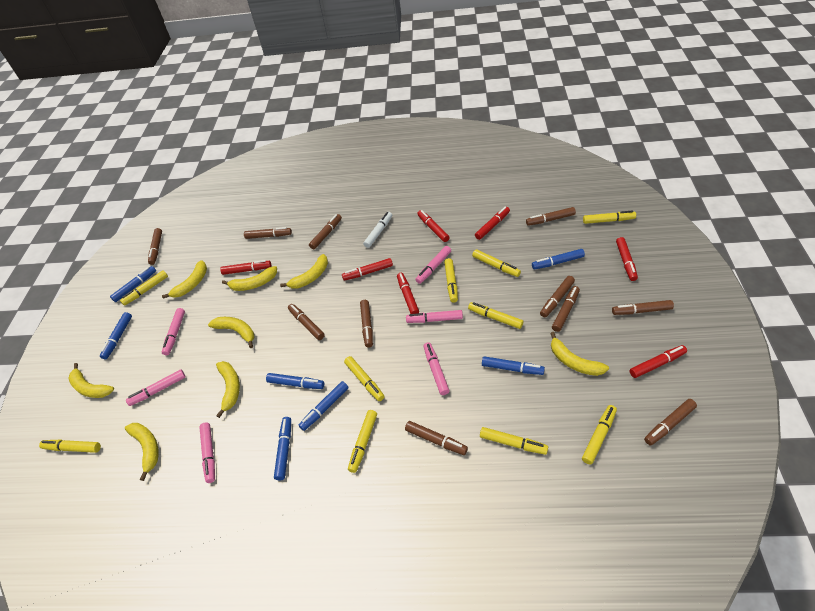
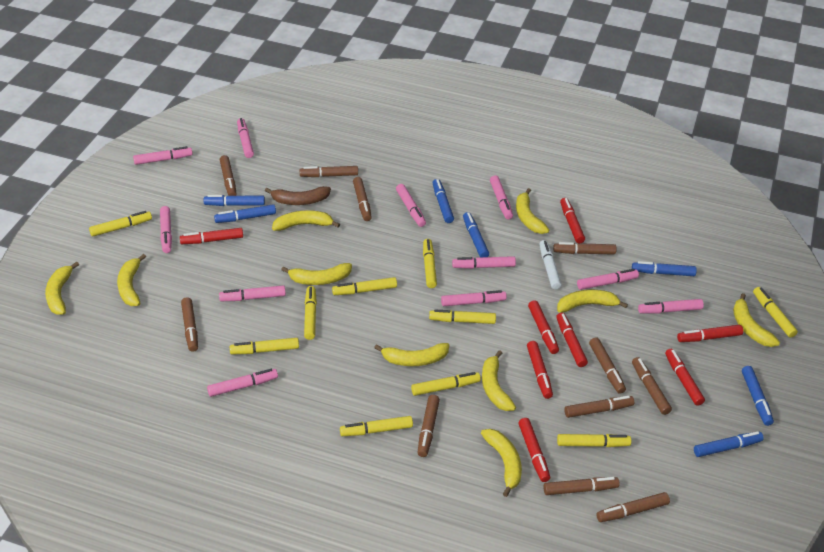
brown banana: none = 0 -> [265,186,331,205] = 1
pink marker: [126,370,185,406] [162,308,185,355] [199,423,215,483] [406,310,463,323] [415,246,451,284] [424,342,450,395] = 6 -> [133,146,193,165] [160,206,172,253] [207,369,278,397] [219,285,286,301] [237,118,254,158] [396,184,426,227] [441,290,507,306] [452,256,516,269] [490,175,513,219] [577,269,639,290] [638,299,704,313] = 11
red marker: [220,260,271,275] [342,258,393,281] [397,273,419,314] [417,210,450,242] [475,207,510,240] [616,237,638,281] [630,345,687,378] = 7 -> [180,228,243,244] [519,418,550,482] [527,341,553,399] [528,300,559,354] [556,313,588,367] [560,198,585,243] [665,349,705,406] [677,325,743,342] = 8
yellow banana: [68,363,114,398] [125,423,158,481] [162,260,207,299] [208,317,254,348] [216,361,240,418] [222,266,277,291] [280,254,328,289] [550,332,609,376] = 8 -> [45,262,79,315] [117,254,146,306] [272,210,340,231] [281,263,352,285] [374,343,449,366] [481,429,522,497] [482,350,516,411] [516,188,549,234] [557,290,628,313] [733,293,780,347] = 10

